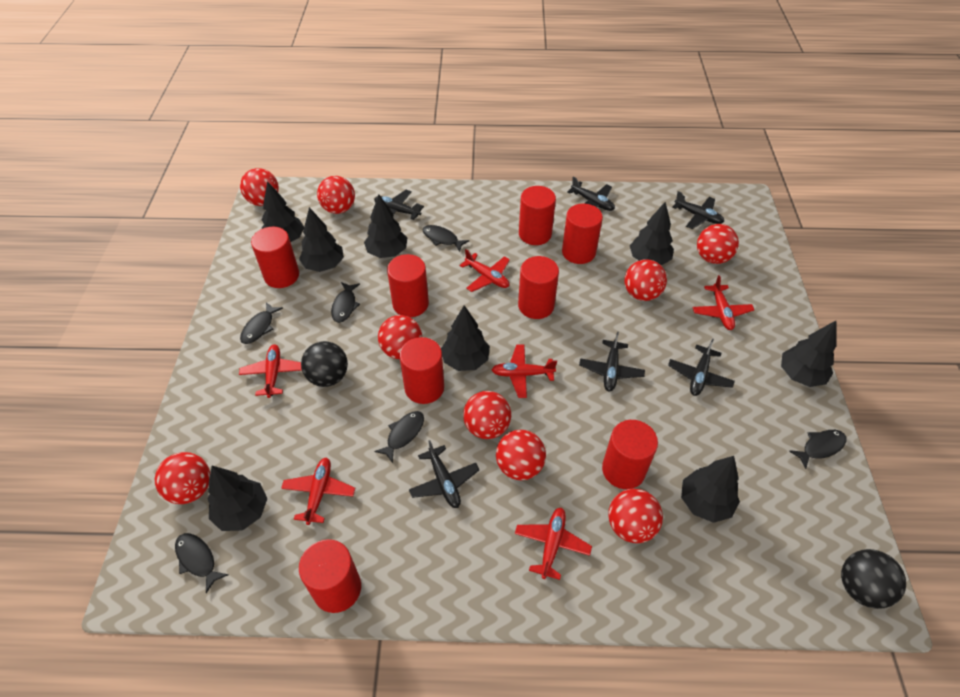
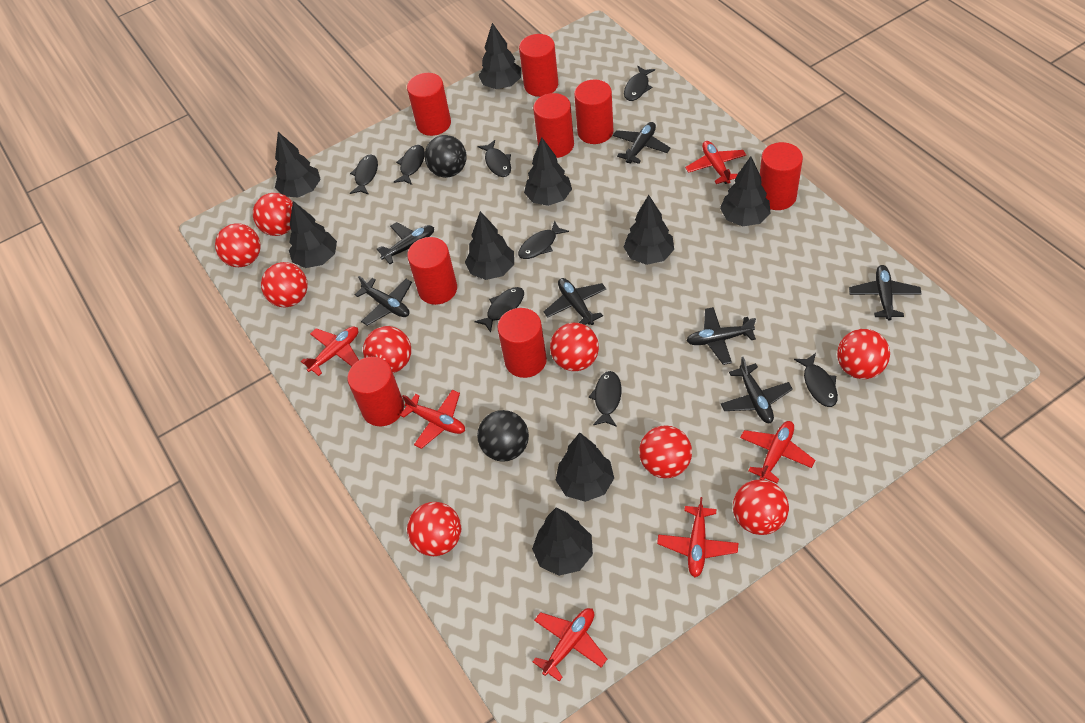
black fish: [175,533,228,593] [240,302,283,344] [331,282,360,323] [374,411,424,463] [423,225,469,252] [789,430,846,469] = 6 -> [350,154,378,195] [394,145,425,185] [474,287,524,333] [477,140,511,177] [518,220,569,259] [589,371,621,427] [624,66,655,101] [794,353,838,407] = 8
black plane: [374,190,424,220] [409,440,479,508] [567,176,615,211] [579,332,645,391] [668,338,735,396] [672,191,724,229] = 6 -> [355,276,412,326] [377,222,434,264] [543,278,606,325] [613,122,671,164] [686,307,756,365] [721,357,793,423] [849,265,922,320] = 7
black tree: [208,466,267,531] [262,181,304,242] [299,207,344,272] [364,194,407,258] [441,305,490,371] [630,202,674,265] [681,456,740,523] [781,321,837,387] = 8 -> [275,132,321,198] [289,201,337,268] [465,211,514,280] [479,23,521,89] [524,137,572,206] [532,508,593,576] [555,432,614,502] [624,195,674,265] [720,156,771,227] = 9

